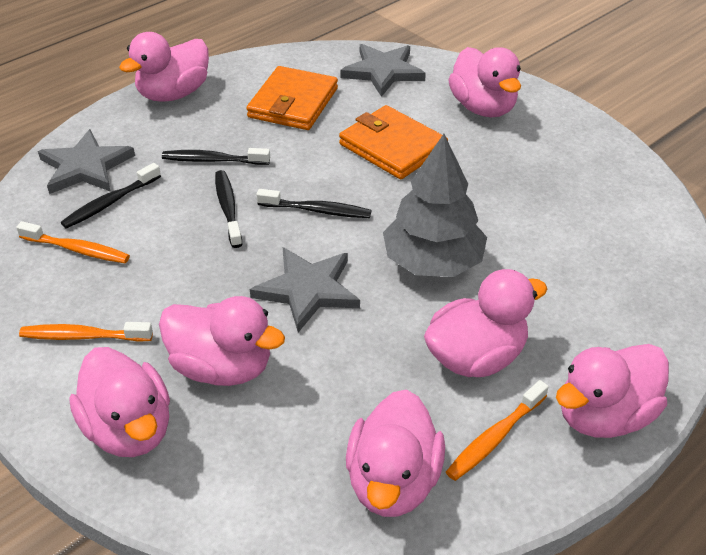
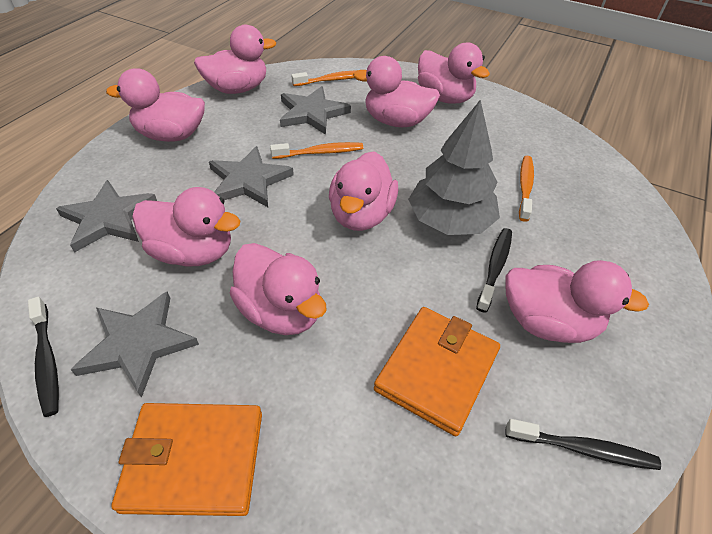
black toothbrush: [61,163,161,229] [162,148,270,165] [215,170,243,248] [256,189,371,218] = 4 -> [28,297,59,417] [476,228,512,313] [506,419,661,470] = 3
grey star: [38,129,135,194] [250,247,360,333] [340,44,426,97] = 3 -> [56,180,157,253] [71,291,199,398] [209,146,294,207] [280,86,351,135] = 4
pink duck: [69,347,170,457] [119,32,209,102] [159,296,285,386] [346,389,445,517] [424,269,547,377] [448,47,521,117] [556,344,669,438] = 7 -> [106,68,205,142] [132,187,240,266] [194,25,276,94] [230,243,327,335] [329,151,398,231] [353,56,440,127] [418,42,490,104] [505,260,649,343] = 8

